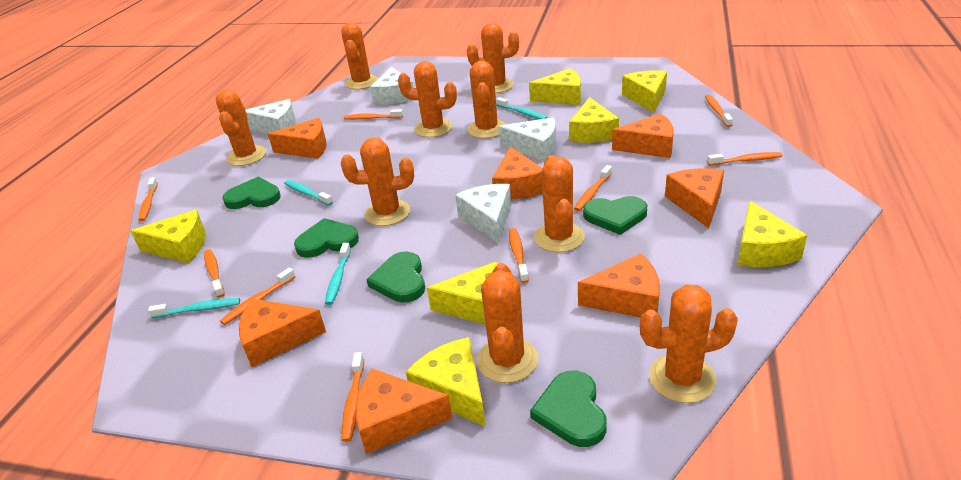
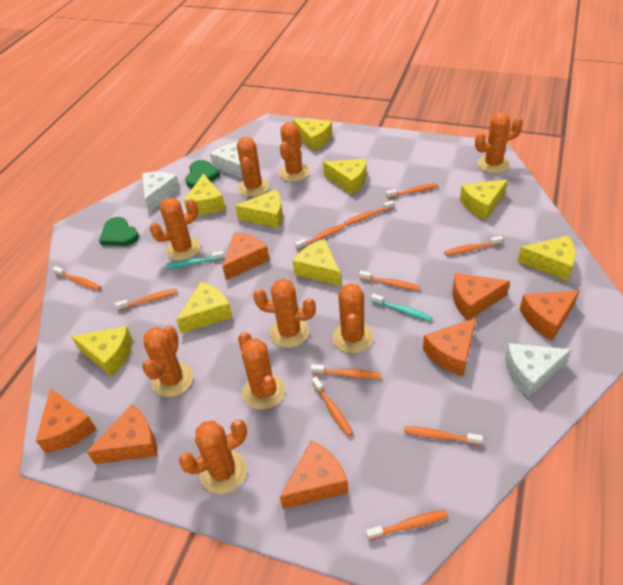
green heart: [222,177,281,209] [294,218,359,258] [366,252,425,303] [530,371,607,447] [583,196,647,235] = 5 -> [99,217,139,246] [185,160,220,188] = 2
orange toothbrush: [138,177,158,222] [204,249,225,298] [220,267,295,325] [342,352,364,442] [344,109,403,120] [509,228,529,283] [574,165,612,211] [705,95,733,127] [707,152,782,166] = 9 -> [53,266,101,290] [115,289,178,310] [295,224,346,250] [311,364,381,379] [312,377,353,436] [344,200,395,225] [359,271,420,291] [366,510,448,540] [386,183,438,199] [404,426,483,445] [444,236,503,256] = 11
turquoise toothbrush: [148,298,240,318] [284,180,333,206] [325,243,351,305] [496,97,547,119] = 4 -> [166,251,224,269] [371,293,433,322] = 2
white cheese: [245,99,296,134] [370,67,413,105] [455,184,511,244] [499,117,556,162] = 4 -> [142,172,180,213] [210,142,243,179] [505,343,571,397] = 3
yellow cheese: [131,210,206,263] [406,337,486,427] [427,262,498,325] [529,68,581,105] [569,97,619,143] [622,70,667,113] [738,201,807,267] = 7 -> [71,326,133,377] [176,282,233,334] [184,174,225,215] [235,190,283,228] [293,119,332,151] [293,239,341,286] [323,159,366,195] [460,179,508,220] [517,236,576,281] = 9

